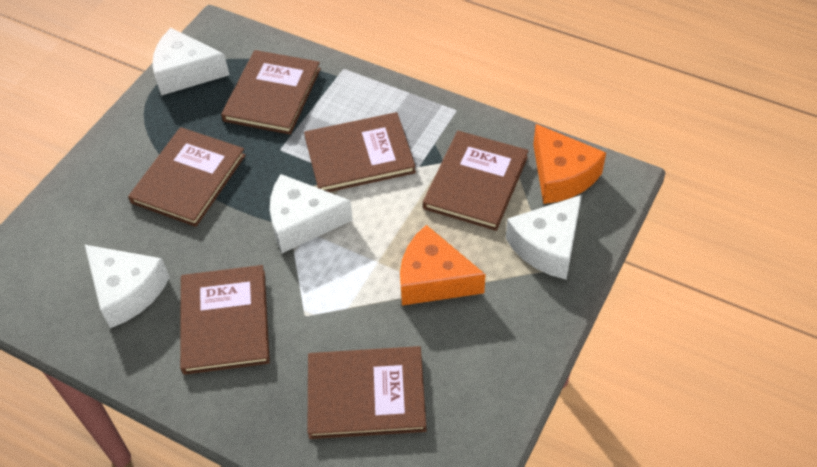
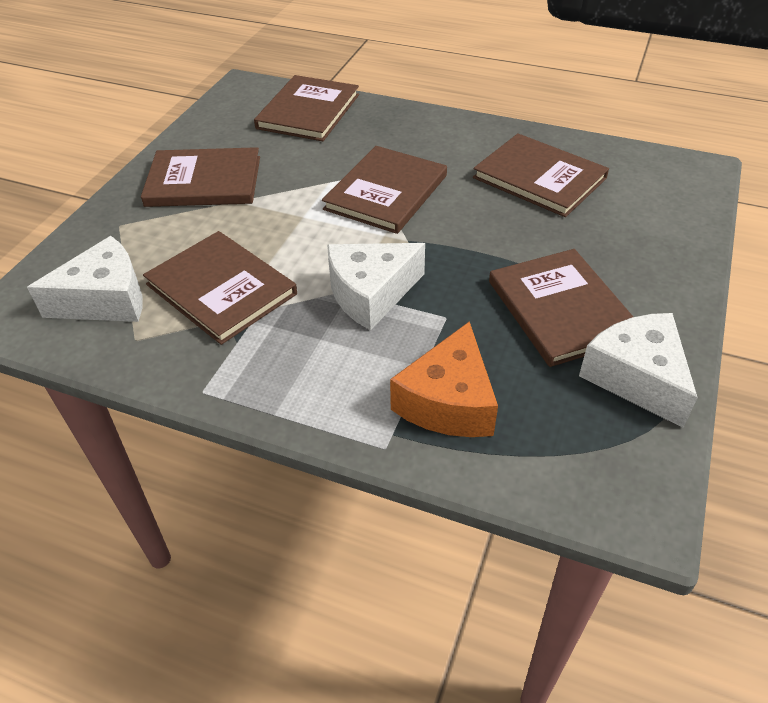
orange cheese: [400,225,485,305] [533,124,606,204] = 2 -> [390,321,498,437] = 1
white cheese: [84,244,170,328] [152,28,229,95] [270,174,353,253] [506,195,582,280] = 4 -> [27,236,143,322] [327,243,425,331] [579,313,698,428] = 3

